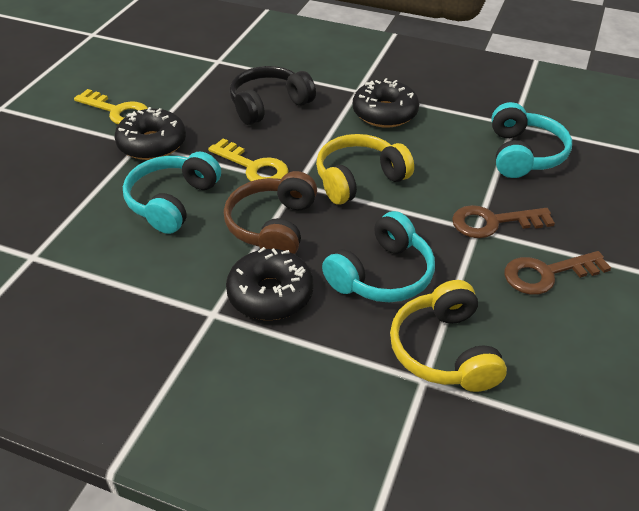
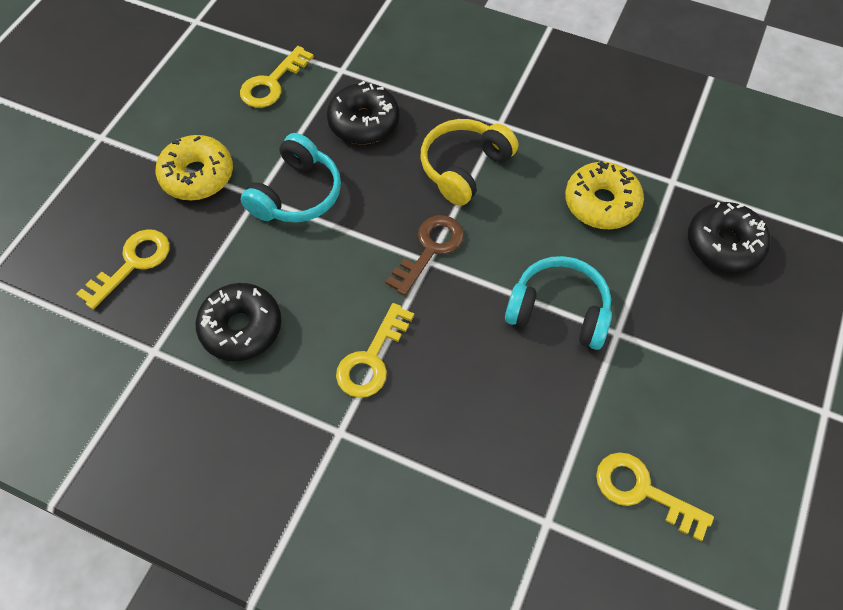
black headphones: [230,66,316,125] = 1 -> none = 0
brown headphones: [224,171,317,254] = 1 -> none = 0
brown key: [452,205,555,238] [505,251,611,295] = 2 -> [385,215,464,296] = 1
turquoise headphones: [123,152,221,234] [322,211,435,302] [492,102,572,178] = 3 -> [241,133,341,223] [505,256,612,350] = 2
yellow donut: none = 0 -> [155,135,233,200] [565,161,644,229] = 2
yellow headphones: [316,134,414,205] [390,280,507,392] = 2 -> [420,119,518,206] = 1
yellow key: [74,89,148,124] [208,138,289,181] = 2 -> [77,229,170,309] [240,46,314,108] [336,303,414,398] [596,452,714,541] = 4

